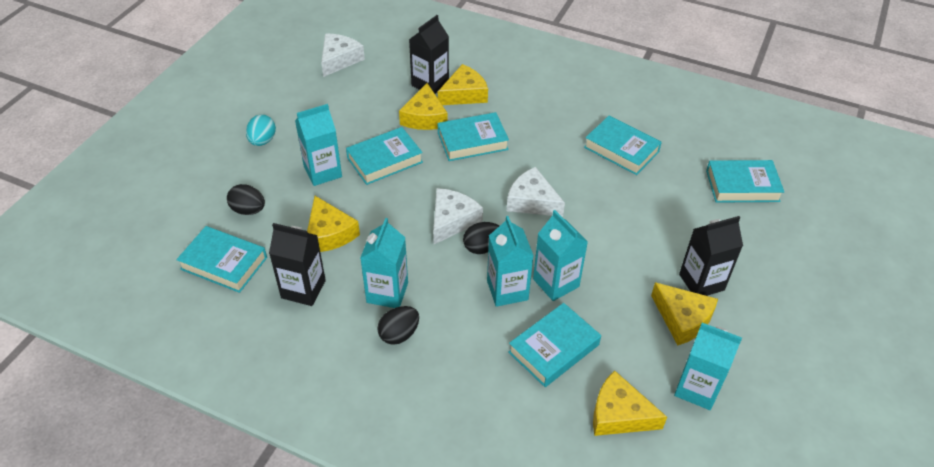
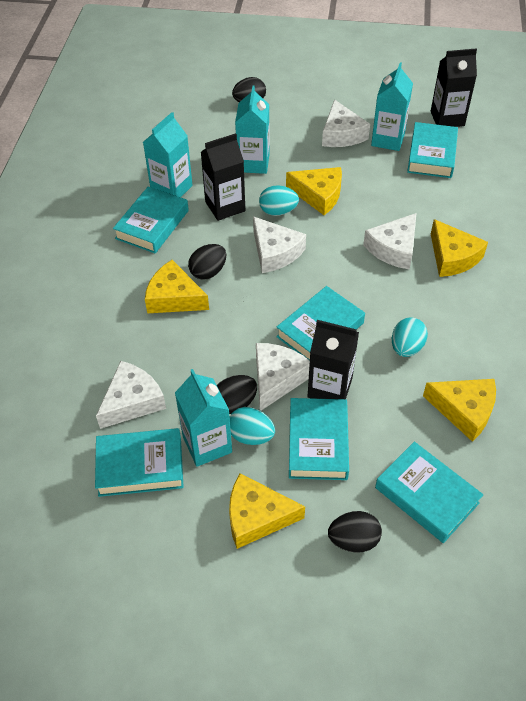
black egg: [227,184,265,215] [377,306,419,345] [463,222,499,254] = 3 -> [188,244,226,280] [217,375,257,414] [232,77,266,102] [328,511,382,553] = 4
turquoise carton: [295,104,342,186] [360,218,408,308] [487,216,534,307] [533,210,588,301] [674,323,742,410] = 5 -> [143,112,193,197] [175,369,232,467] [235,85,269,174] [371,62,413,151] = 4
turquoise egg: [246,115,276,146] = 1 -> [230,407,275,445] [259,185,299,216] [392,317,428,357] = 3
white cheese: [321,33,365,77] [433,188,483,244] [507,167,565,217] = 3 -> [96,361,166,429] [253,216,306,273] [256,343,310,411] [322,99,370,147] [363,213,417,270] = 5

